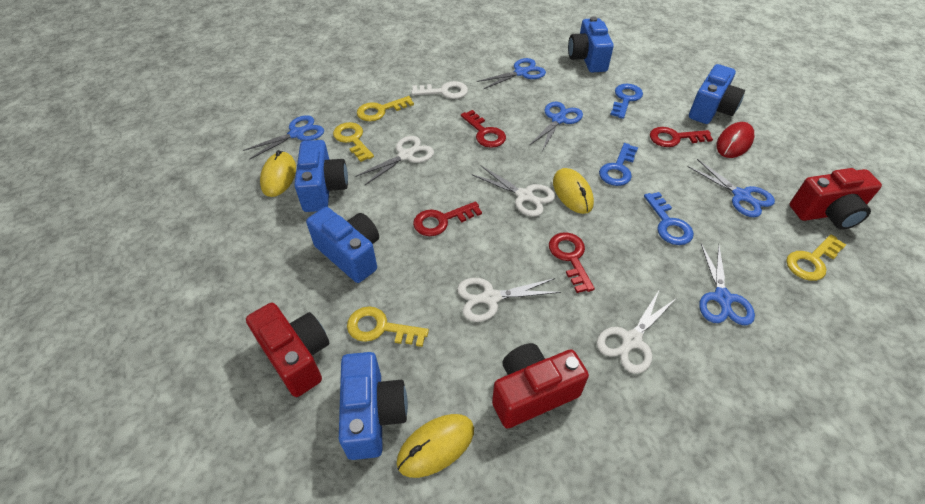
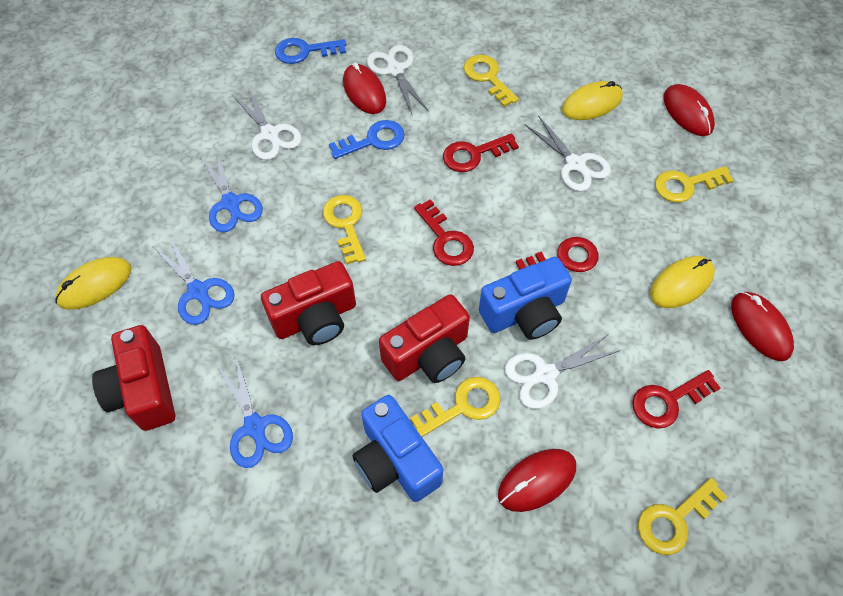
blue camera: [294,140,348,212] [306,207,379,283] [339,352,408,460] [568,16,614,73] [689,64,745,124] = 5 -> [353,395,443,502] [479,257,572,340] = 2
blue key: [599,143,638,186] [610,84,643,119] [644,192,694,245] = 3 -> [275,38,346,64] [329,120,405,159] = 2
blue scissors: [243,115,324,160] [477,58,546,89] [529,102,583,151] [688,159,775,217] [699,243,755,325] = 5 -> [153,234,235,325] [200,149,263,232] [215,354,293,468] = 3
red mouse: [716,122,754,158] = 1 -> [343,63,386,114] [498,449,576,512] [664,84,715,136] [731,292,794,361] = 4
white key: [411,81,468,99] = 1 -> none = 0
yellow key: [333,122,374,162] [347,307,429,347] [357,96,414,121] [786,234,846,281] = 4 -> [323,195,366,264] [410,377,501,437] [464,55,519,107] [638,478,727,555] [655,166,734,202] = 5

